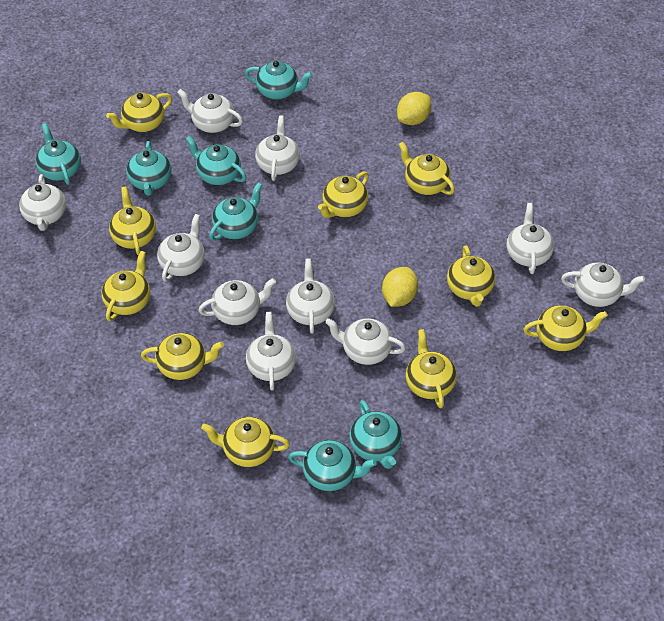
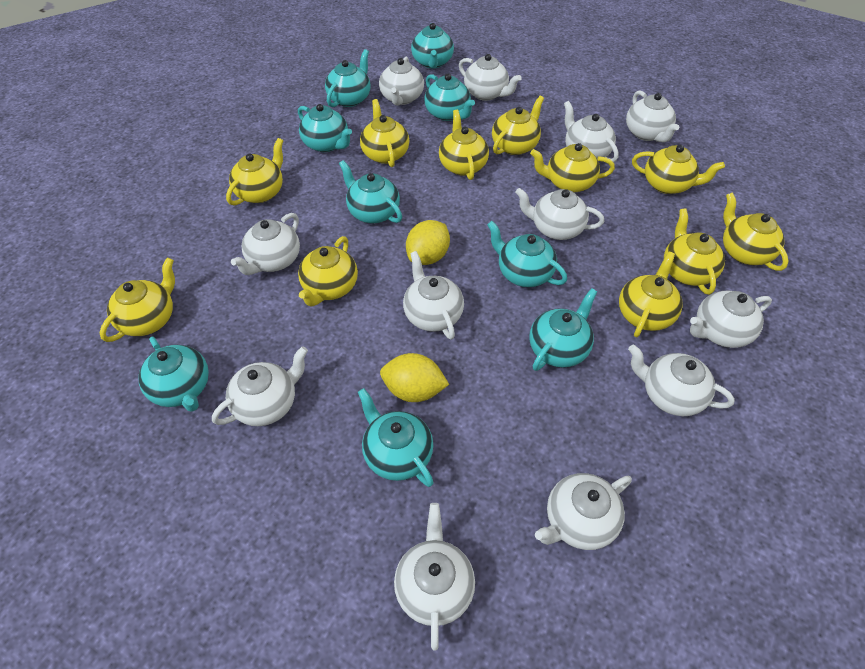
turquoise teapot: [36,123,81,185] [126,141,172,196] [186,136,247,185] [209,182,262,241] [245,60,313,100] [288,440,377,491] [349,400,402,469] = 7 -> [138,337,209,412] [298,104,352,152] [325,49,370,107] [339,160,402,223] [358,388,434,487] [411,23,454,69] [424,74,475,121] [487,221,567,287] [529,288,597,371] = 9
white teapot: [19,174,66,231] [157,214,205,282] [177,89,243,133] [198,278,276,325] [246,312,296,391] [255,115,300,181] [286,258,335,334] [325,318,406,365] [506,203,554,274] [561,262,645,307] = 10 -> [212,346,308,426] [231,213,300,275] [379,57,424,105] [394,503,475,651] [403,251,464,340] [459,54,522,101] [515,188,604,240] [535,473,632,550] [564,101,619,162] [626,90,679,142] [628,345,735,416] [690,291,772,348] = 12
yellow teapot: [102,251,150,321] [106,92,172,132] [109,186,156,255] [141,333,224,380] [201,417,290,467] [318,171,369,218] [398,142,455,195] [406,329,457,408] [447,245,495,307] [524,305,608,351] = 10 -> [100,258,175,342] [226,138,284,206] [298,236,358,307] [360,99,409,167] [439,110,489,180] [492,96,544,155] [530,143,615,193] [619,252,683,337] [632,145,725,194] [664,208,725,295] [723,192,789,271] = 11

